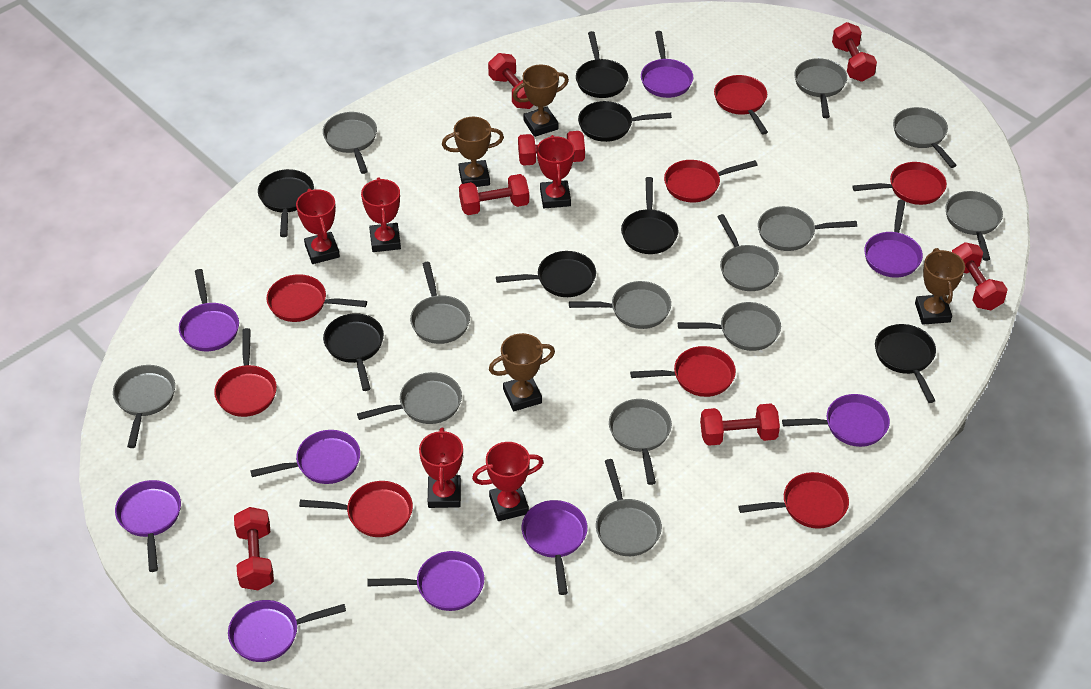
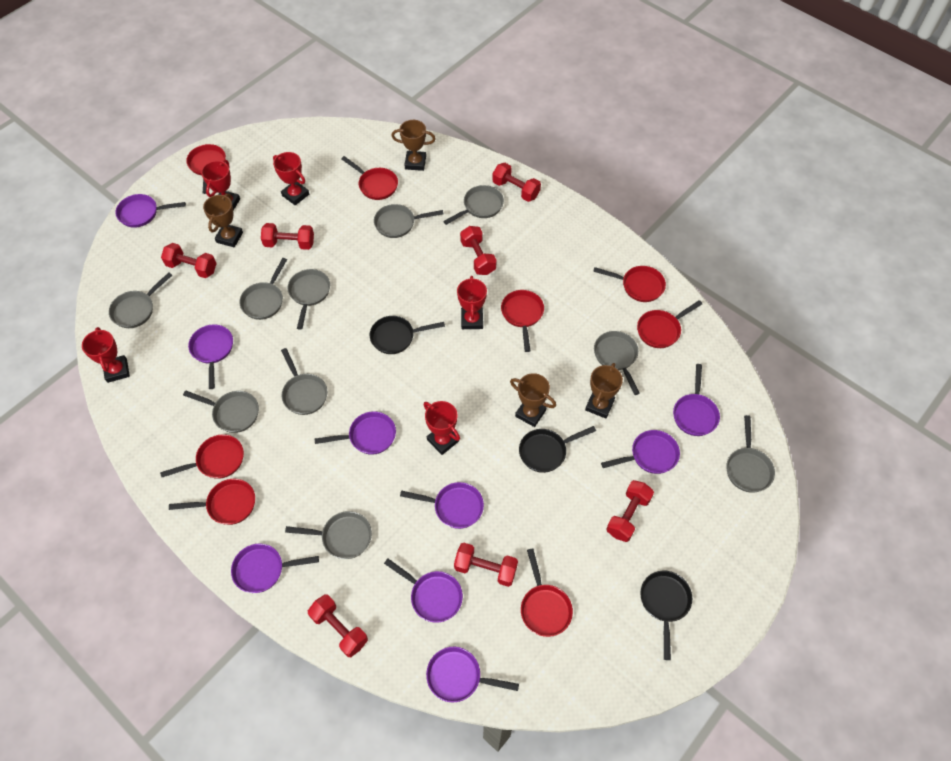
black pan: [258,169,314,237] [323,313,384,391] [496,251,596,297] [576,31,628,98] [578,101,672,142] [621,177,679,254] [875,324,936,403] = 7 -> [370,316,445,354] [519,426,596,473] [640,571,692,660] = 3
grey pan: [113,365,175,448] [323,112,377,174] [357,372,462,424] [410,262,470,344] [569,281,671,329] [596,459,662,556] [609,399,672,485] [678,302,781,351] [717,214,779,291] [758,206,857,251] [794,58,847,118] [893,107,957,168] [945,191,1003,261] = 13 -> [109,272,172,328] [183,390,259,433] [239,258,287,320] [281,348,327,415] [285,511,372,559] [287,269,330,330] [374,204,443,238] [443,185,504,225] [594,331,640,395] [726,415,775,493] = 10

